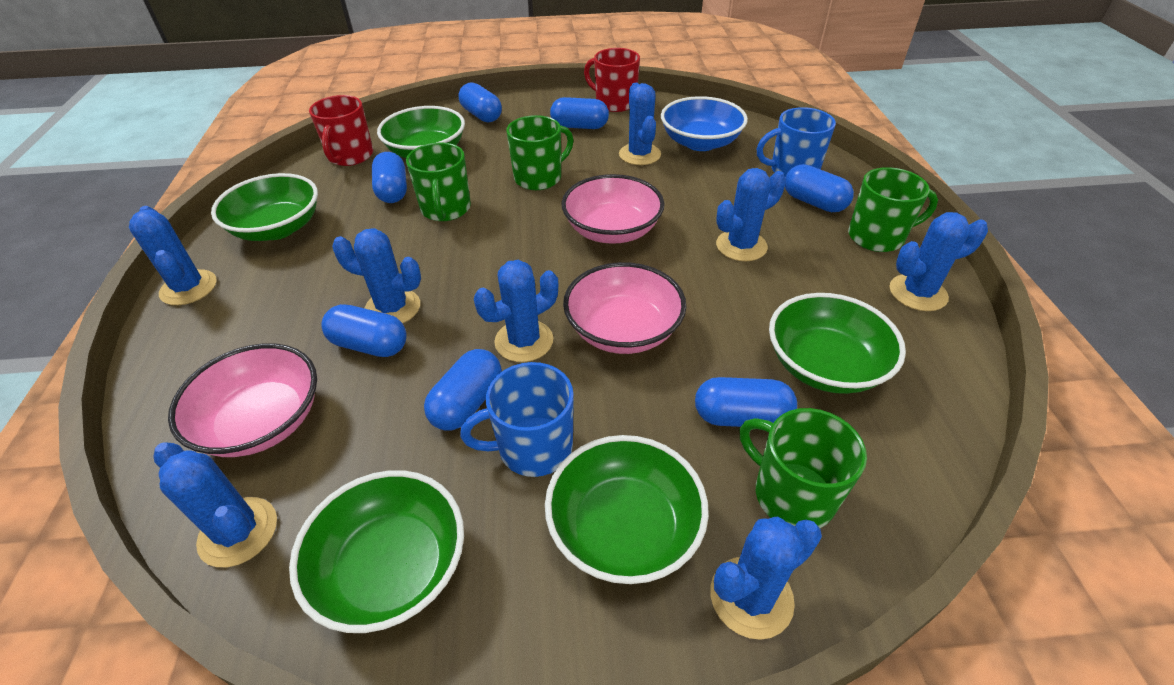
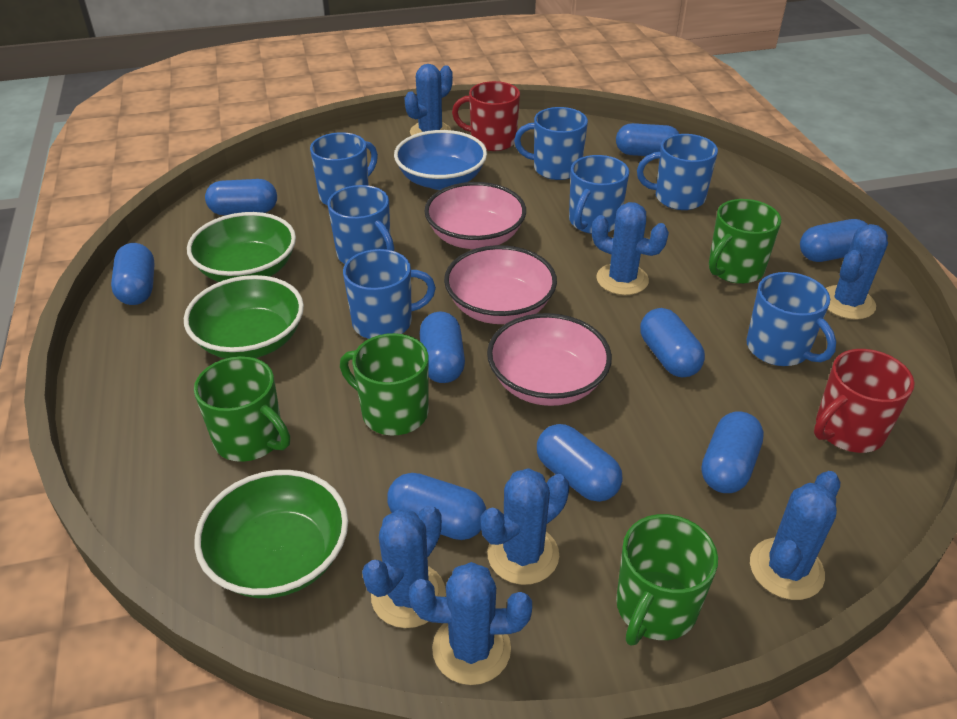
blue cactus: [129,206,217,305] [153,442,277,567] [332,228,421,323] [474,260,558,362] [619,83,661,165] [710,516,822,640] [716,168,786,261] [889,212,988,311] = 8 -> [362,505,446,628] [405,64,453,136] [409,562,532,685] [481,468,569,585] [592,202,669,295] [750,471,840,600] [826,224,888,320] = 7
blue capsule: [321,304,407,357] [372,152,407,203] [424,349,502,431] [459,82,502,122] [550,97,609,129] [695,377,797,427] [785,164,854,212] = 7 -> [111,243,155,305] [205,179,277,215] [387,473,486,540] [420,312,465,383] [537,424,623,502] [616,123,679,156] [640,308,705,377] [702,411,764,493] [800,219,868,262] = 9
blue mug: [460,362,574,477] [757,107,836,177] = 2 -> [310,132,378,206] [328,185,394,264] [343,249,436,339] [514,107,588,180] [569,155,629,234] [637,134,718,210] [746,272,836,366] = 7
green bowl: [211,173,318,241] [289,470,464,633] [377,106,465,158] [545,435,709,584] [769,293,906,394] = 5 -> [184,275,304,359] [187,212,296,282] [194,470,348,598] = 3

